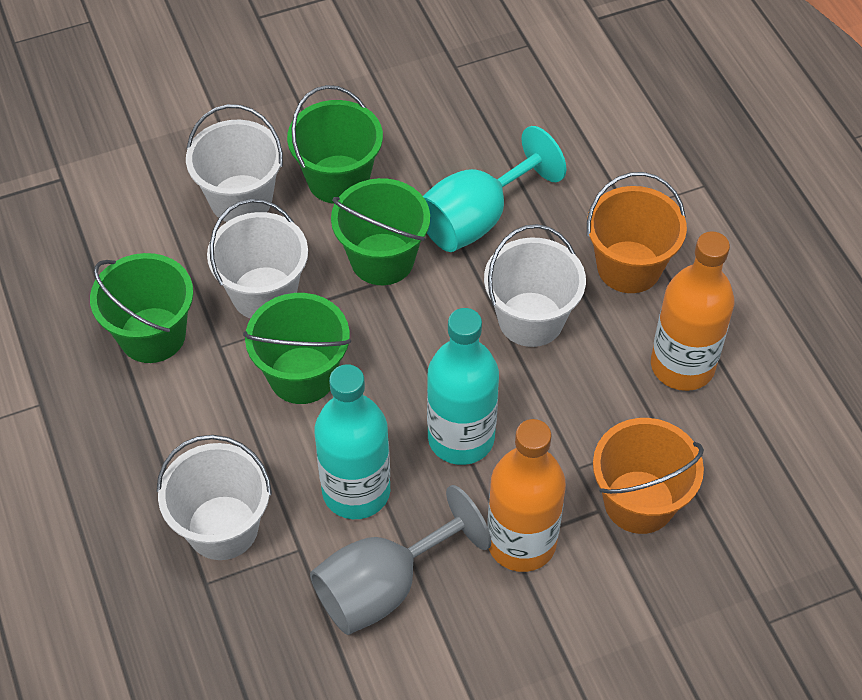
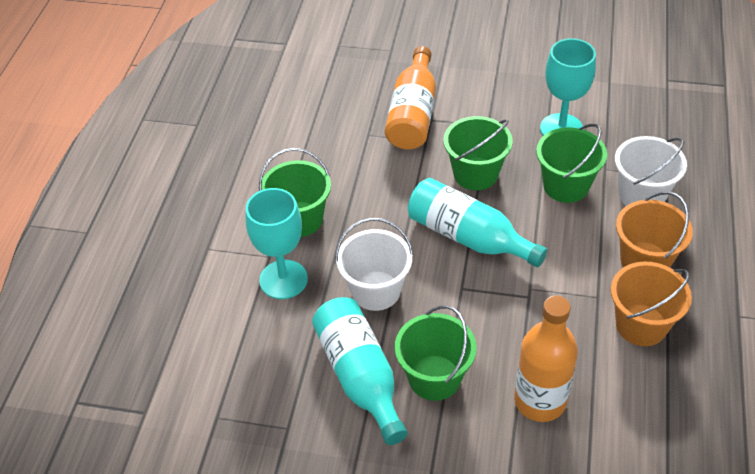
grey goblet: [310,485,491,635] = 1 -> none = 0
turquoise goblet: [423,126,566,252] = 1 -> [246,188,308,299] [540,38,596,136] = 2
white bucket: [157,435,272,560] [186,104,283,222] [207,199,308,319] [484,224,586,347] = 4 -> [335,218,413,311] [615,136,687,206] = 2

